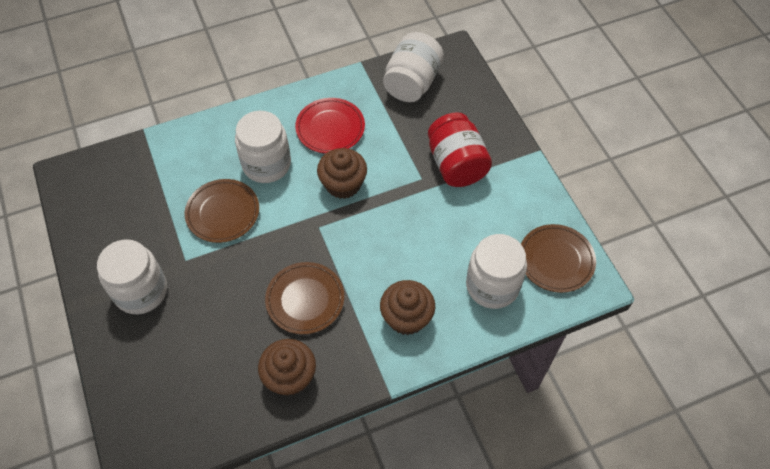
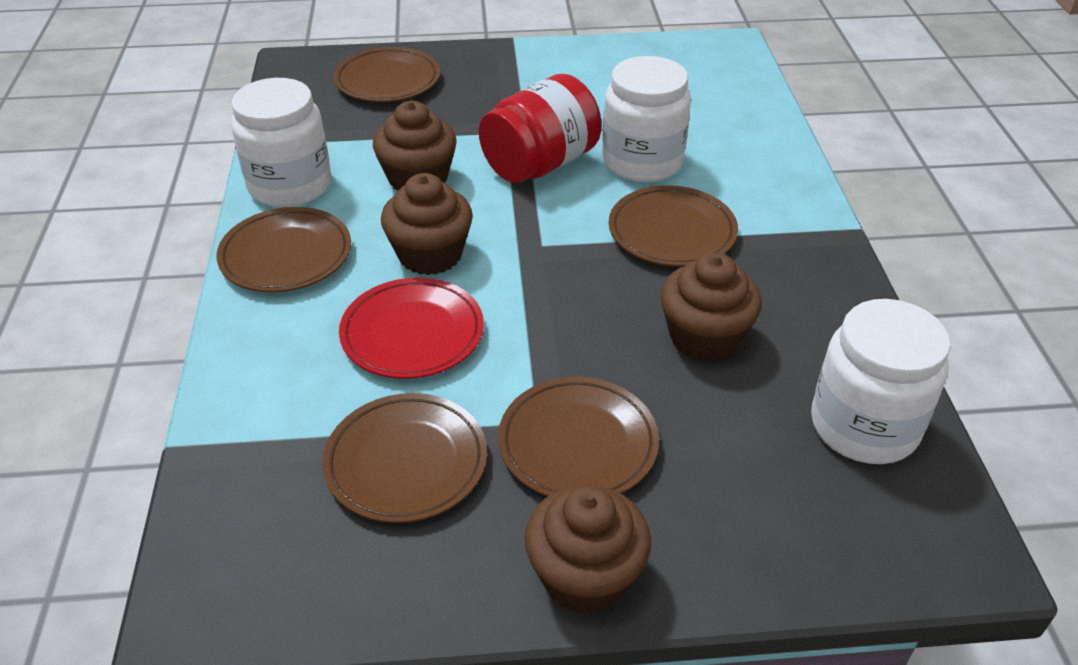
brown cupcake: [258,339,316,396] [317,148,367,199] [380,280,435,335] = 3 -> [373,101,457,190] [381,173,473,275] [524,485,651,614] [660,252,762,362] = 4
brown plate: [185,179,259,243] [265,262,344,334] [521,224,596,293] = 3 -> [216,207,351,292] [322,393,487,523] [333,47,440,102] [498,377,659,497] [609,185,738,267] = 5
white jar: [97,239,167,314] [235,111,291,183] [383,32,444,102] [466,234,527,309] = 4 -> [231,78,331,207] [602,56,691,182] [811,299,951,464] = 3

